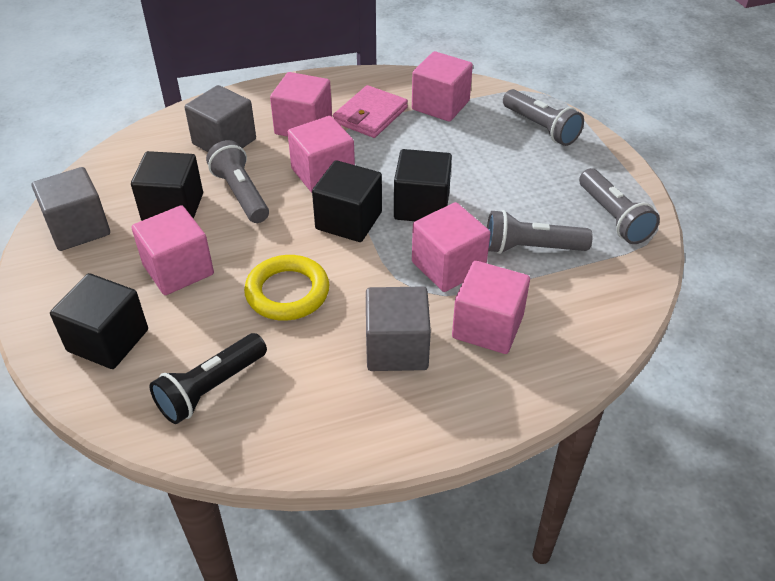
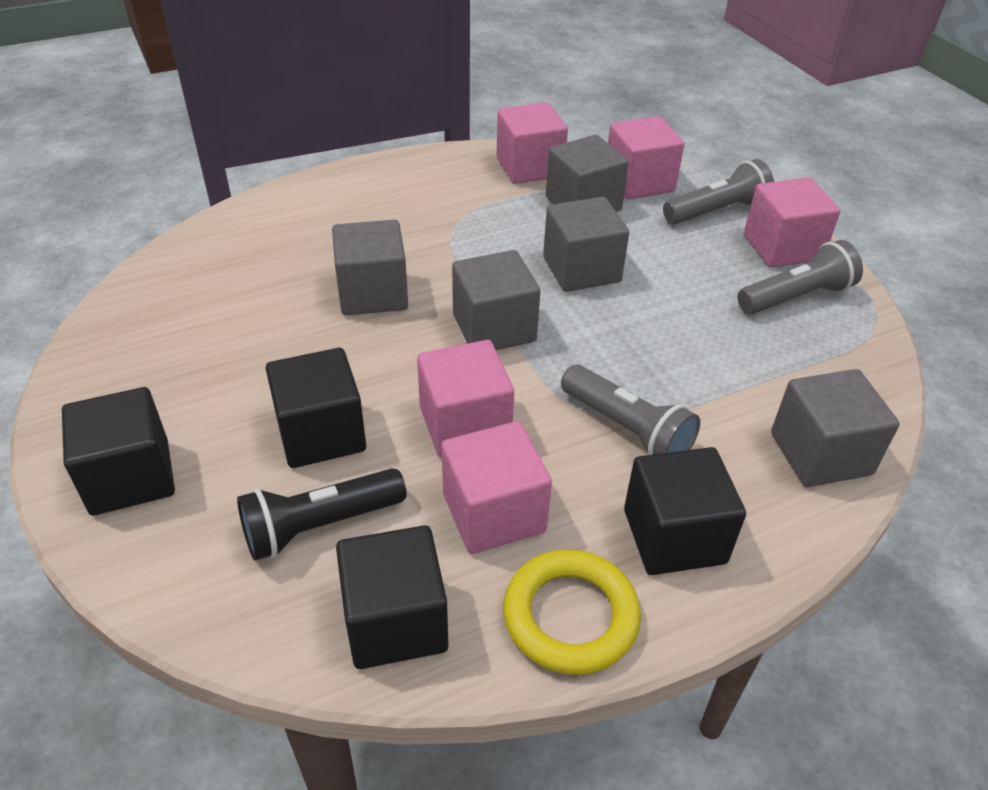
grey cube: [32,167,110,251] [184,85,256,152] [366,286,431,371] = 3 -> [332,220,408,315] [452,250,540,350] [543,197,629,292] [546,135,629,212] [771,369,900,487] = 5
grey flashlight: [206,140,269,223] [487,210,593,254] [503,89,584,146] [579,168,660,244] = 4 -> [561,365,700,455] [663,159,774,224] [737,240,863,314] = 3
pink cube: [132,205,214,295] [270,72,332,137] [288,116,355,193] [412,51,473,122] [412,202,490,292] [452,261,530,354] = 6 -> [417,340,514,458] [442,421,552,554] [497,102,568,184] [608,116,684,199] [744,177,840,268] = 5
pink wallet: [333,85,408,138] = 1 -> none = 0

